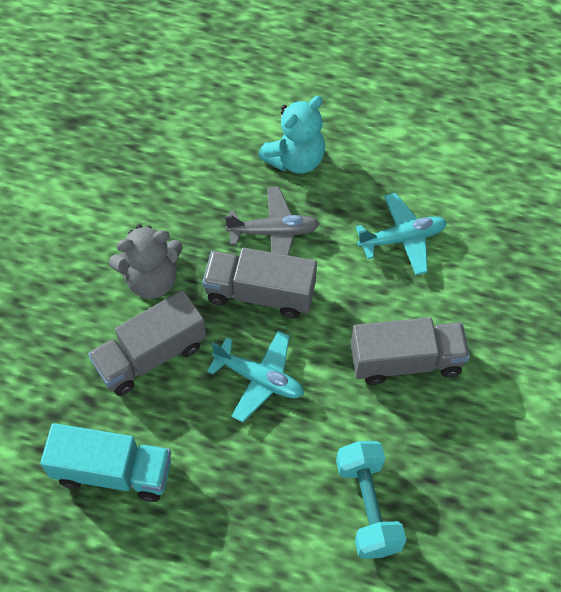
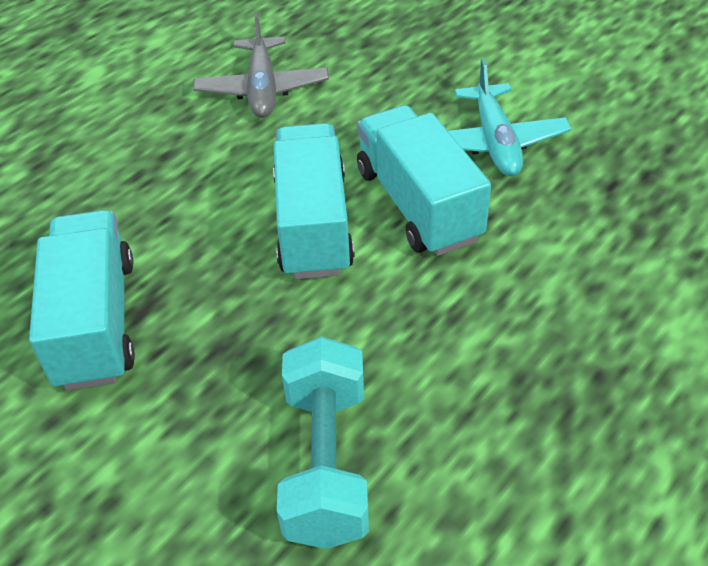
grey teddy bear: [109,224,183,299] = 1 -> none = 0
grey truck: [88,290,206,396] [202,248,317,319] [351,317,470,385] = 3 -> none = 0
turquoise plane: [207,331,304,422] [356,193,447,275] = 2 -> [448,59,571,176] = 1
turquoise teddy bear: [258,96,325,174] = 1 -> none = 0
turquoise truck: [40,423,171,502] = 1 -> [29,210,135,391] [273,123,355,279] [357,105,491,256] = 3

